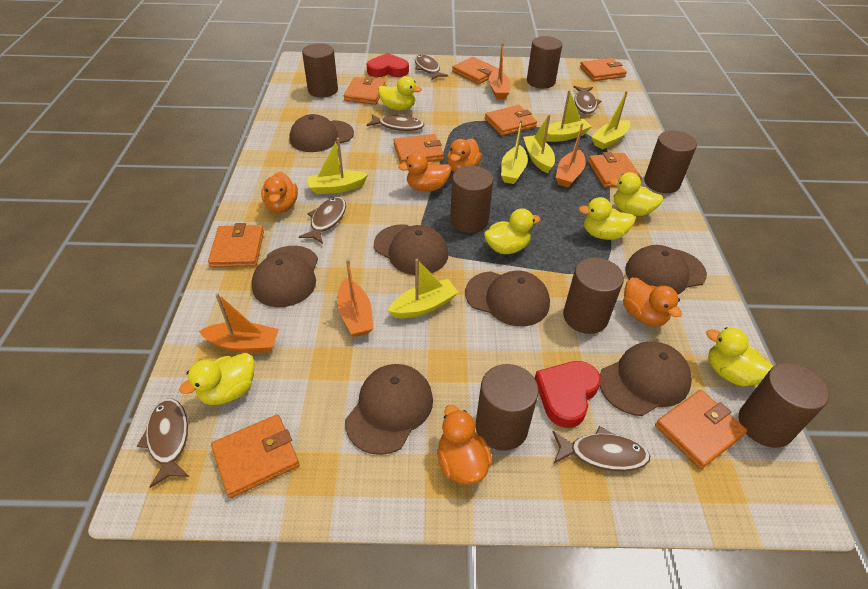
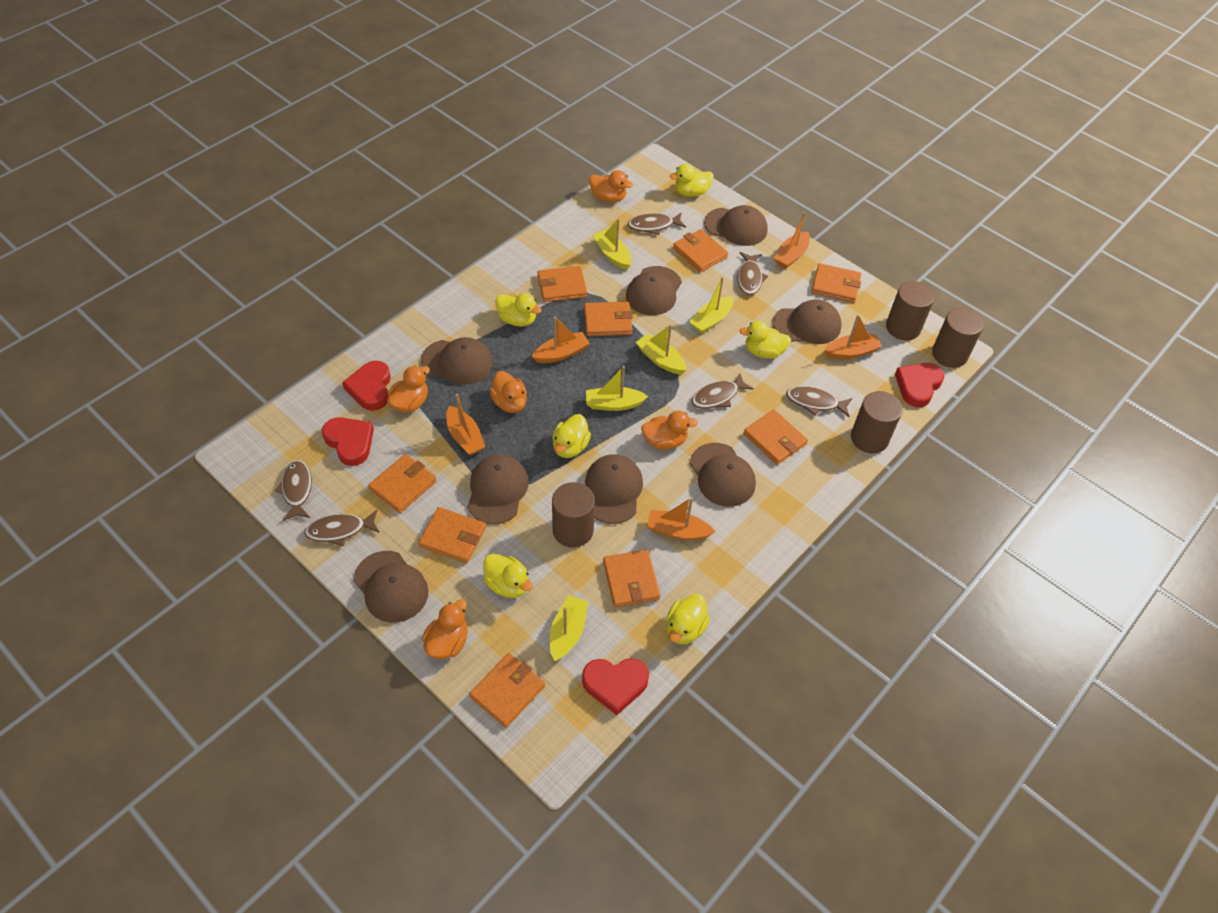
brown cap: [251,246,318,307] [289,114,354,152] [345,364,433,455] [374,224,448,275] [465,271,550,326] [600,342,692,416] [625,245,707,295] = 7 -> [354,551,429,623] [421,337,493,385] [467,455,529,525] [585,454,643,524] [626,266,682,315] [690,443,756,507] [704,205,768,246] [773,299,842,344] = 8
brown cylinder: [302,43,338,98] [450,166,493,233] [476,364,539,451] [527,36,562,89] [563,257,624,334] [644,131,697,193] [739,362,829,448] = 7 -> [552,482,595,547] [851,391,902,454] [886,281,935,340] [932,308,984,368] = 4
orange boat: [199,293,279,353] [337,259,373,337] [489,43,510,99] [555,123,586,187] = 4 -> [446,394,486,455] [532,317,590,363] [647,497,715,540] [774,212,810,269] [824,314,882,359] = 5
red heart: [367,53,409,77] [535,361,601,428] = 2 -> [322,417,374,466] [342,361,391,411] [582,658,649,715] [895,363,945,407] = 4
yellow boat: [307,138,368,194] [388,259,459,319] [501,119,528,184] [523,114,555,174] [546,90,592,142] [592,91,630,150] = 6 -> [549,595,588,661] [586,366,648,411] [593,218,631,270] [636,324,686,374] [689,277,734,334] = 5

